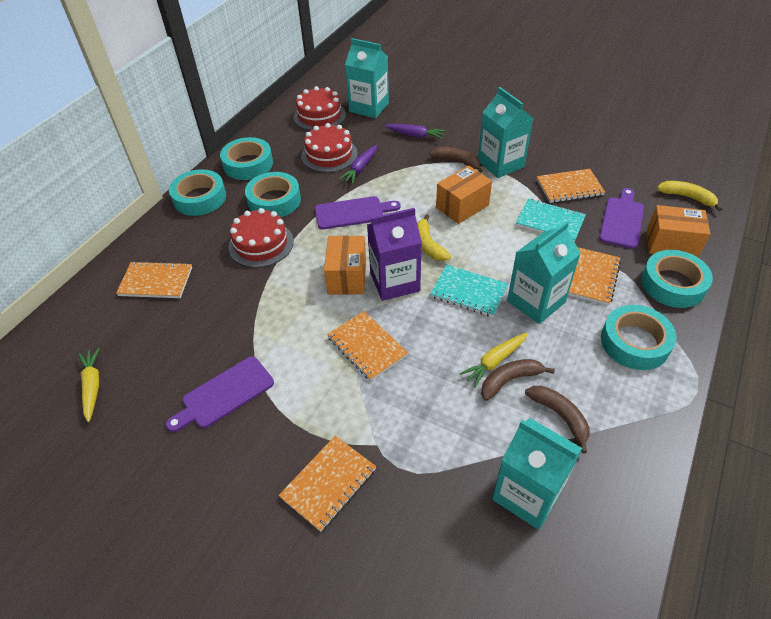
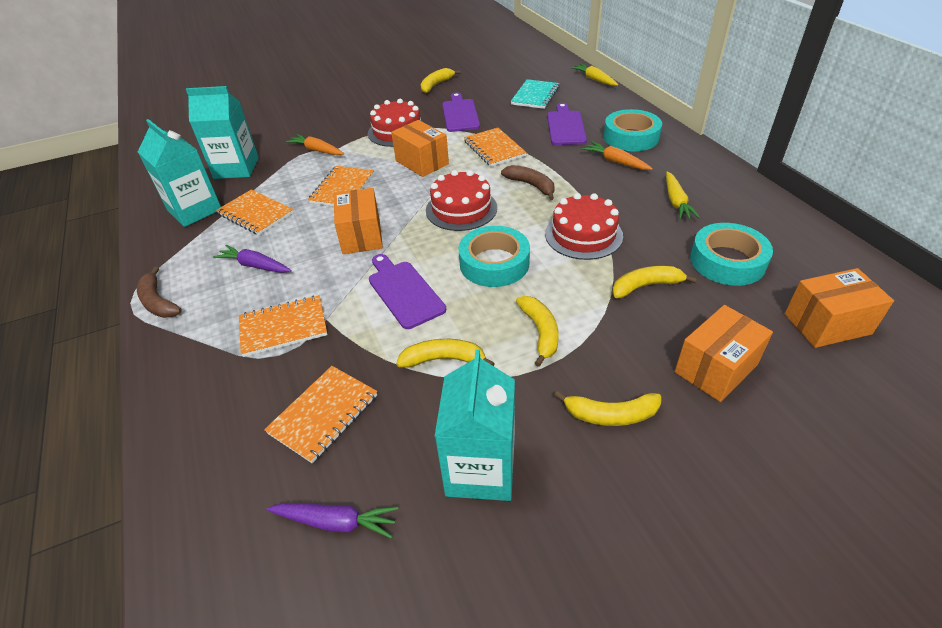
brown banana: [429,147,483,173] [481,359,555,401] [525,386,589,453] = 3 -> [137,267,182,318] [501,165,555,200] = 2
orange box: [324,236,366,295] [436,165,492,224] [647,205,710,258] = 3 -> [334,188,383,254] [391,120,449,177] [675,305,773,402] [785,268,894,348] = 4
orange carrot: none = 0 -> [286,134,344,155] [582,142,653,170] = 2
purple carton: [367,208,422,301] = 1 -> none = 0
turquoise carton: [345,38,389,118] [478,87,533,178] [492,418,582,530] [507,221,581,324] = 4 -> [138,119,221,227] [186,86,259,179] [434,349,515,501] = 3
turquoise notebook: [430,265,508,317] [516,199,586,242] = 2 -> [511,79,560,109] = 1
turquoise tape: [169,169,226,216] [220,137,273,180] [245,172,301,217] [601,305,676,370] [641,250,713,308] = 5 -> [458,226,530,287] [603,109,662,151] [690,223,773,286] = 3
yellow banana: [417,214,451,261] [657,181,723,211] = 2 -> [396,339,495,368] [421,68,461,93] [516,296,559,367] [554,390,661,426] [612,266,697,298] = 5

